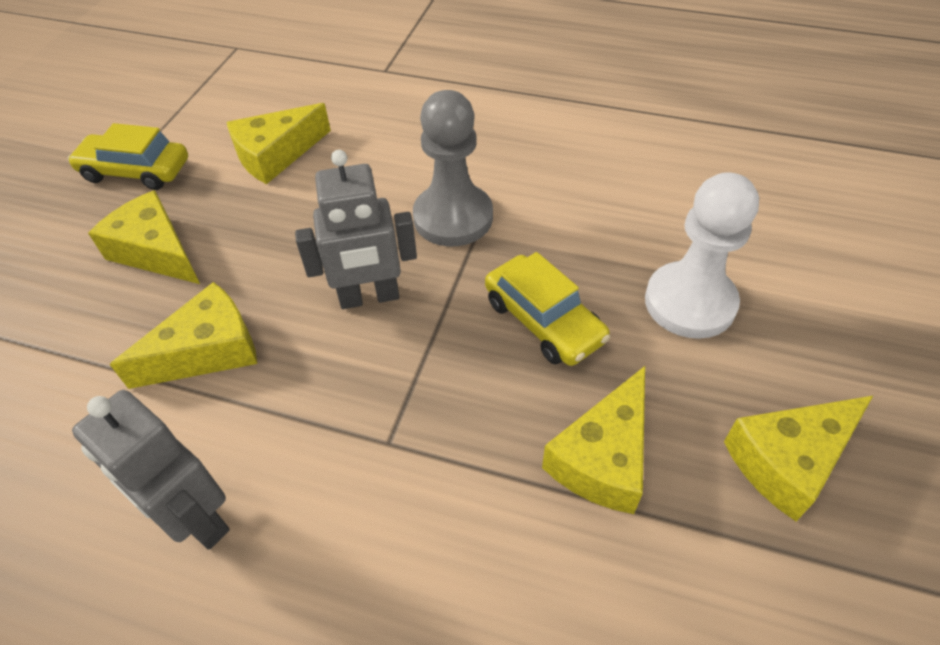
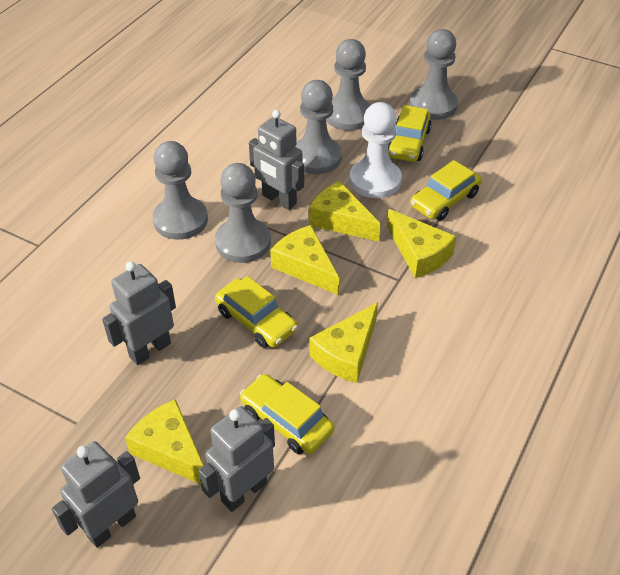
grey pawn: [413,90,493,246] = 1 -> [153,141,208,240] [215,163,271,263] [295,80,342,174] [326,39,371,131] [410,29,458,120] = 5
grey robot: [72,390,230,550] [295,150,417,309] = 2 -> [52,441,140,548] [102,261,176,365] [198,406,275,512] [249,110,304,210] = 4
yellow car: [68,123,188,190] [485,252,610,366] = 2 -> [215,276,298,348] [240,374,334,454] [388,105,432,162] [410,160,482,221] = 4

